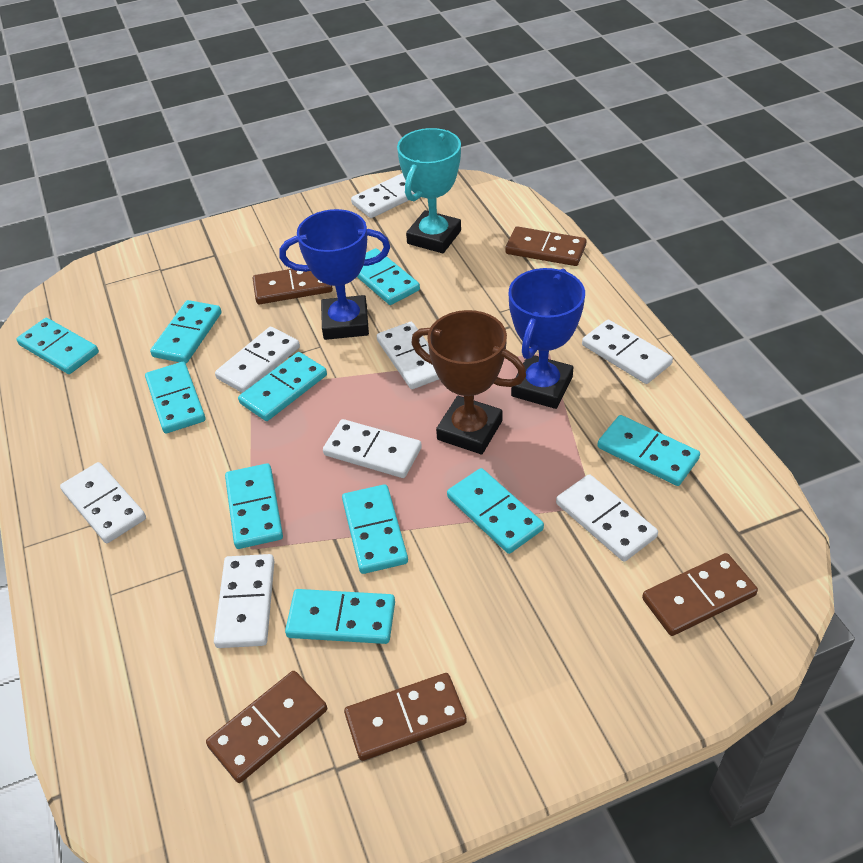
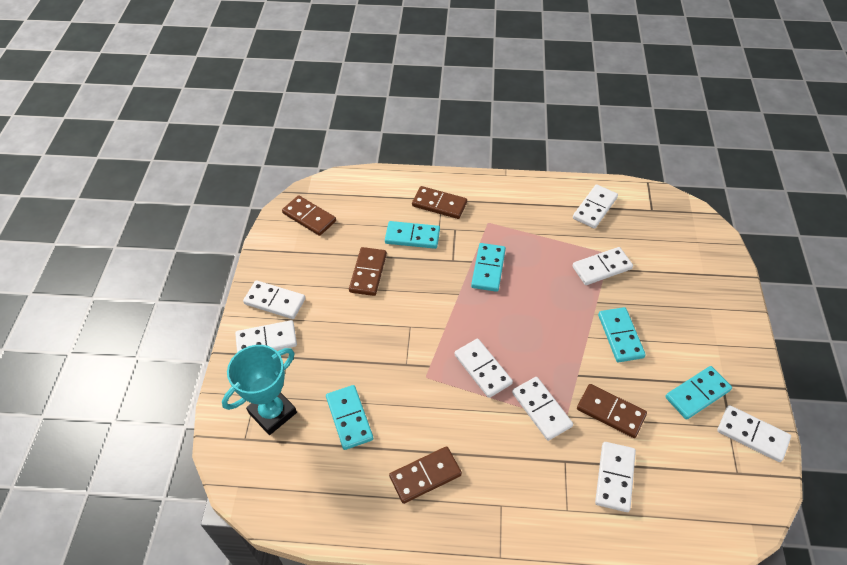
blue trophy: [279,209,390,340] [509,268,585,409] = 2 -> none = 0
brown trophy: [411,310,526,454] = 1 -> none = 0
turquoise domino: [16,318,99,374] [145,362,205,434] [150,300,221,363] [225,463,283,549] [238,352,327,421] [285,589,395,644] [342,484,408,574] [357,248,420,305] [447,468,544,554] [597,415,700,486] = 10 -> [326,385,373,450] [385,221,440,249] [471,243,506,292] [598,307,646,362] [665,366,732,420] = 5

